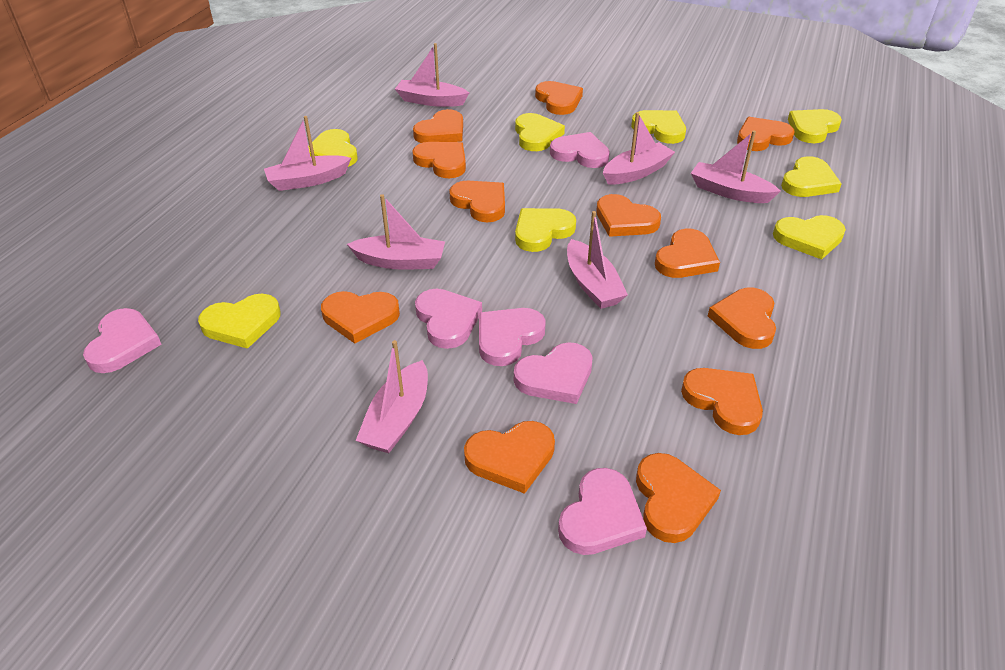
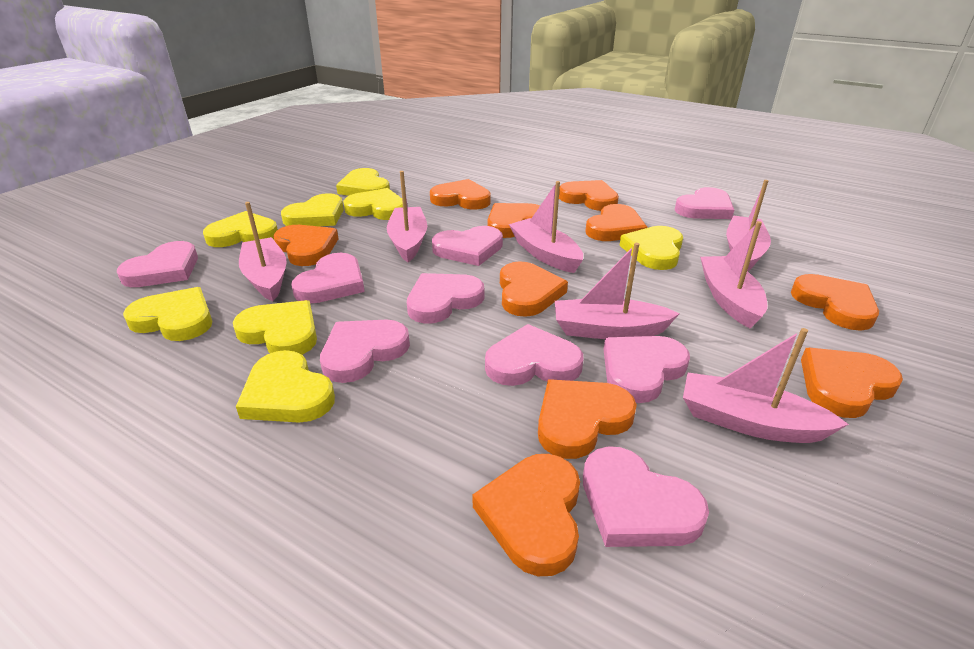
orange heart: [321,291,400,344] [412,142,466,178] [413,109,463,143] [449,181,505,222] [464,421,555,494] [535,81,583,115] [596,194,661,237] [636,453,721,543] [655,229,720,278] [681,368,763,435] [708,288,776,349] [737,117,795,151] = 12 -> [273,225,338,266] [430,179,491,209] [472,454,580,576] [488,203,540,238] [500,261,568,317] [538,379,637,459] [559,180,619,211] [585,204,647,241] [791,274,879,331] [801,348,903,418] = 10
pink heart: [83,308,162,373] [415,289,482,349] [479,308,546,366] [514,342,593,404] [550,132,610,168] [558,468,647,555] = 6 -> [117,241,198,287] [291,253,365,304] [320,320,410,383] [407,273,484,324] [432,226,503,266] [485,324,583,386] [583,446,709,547] [604,336,690,403] [675,187,734,219] = 9

